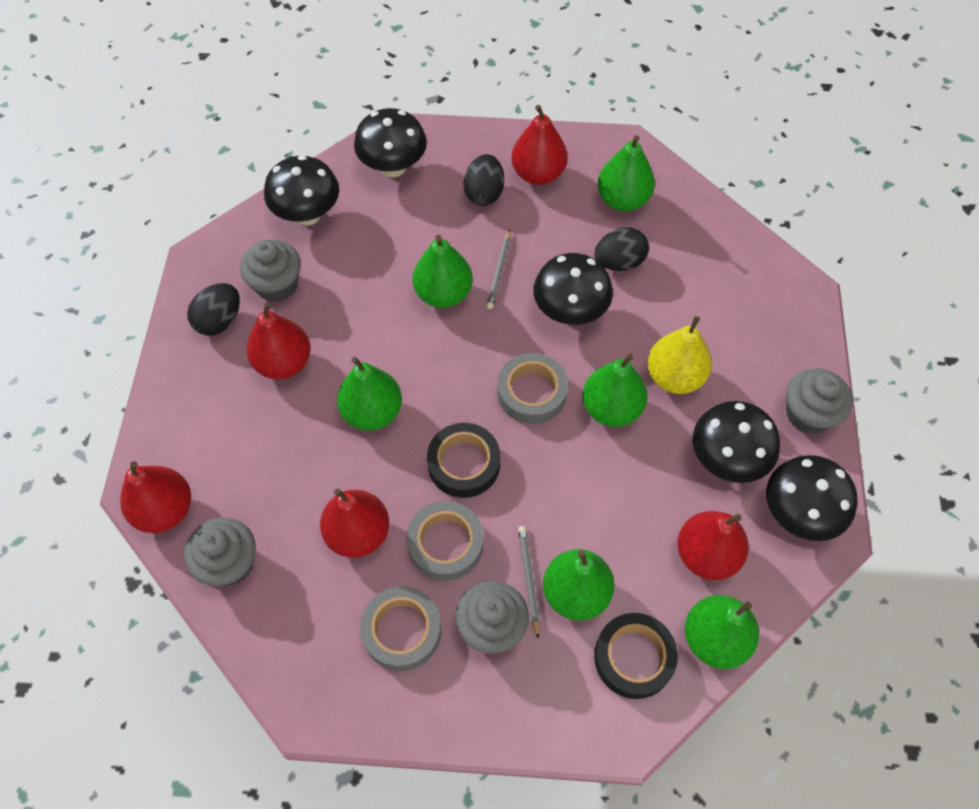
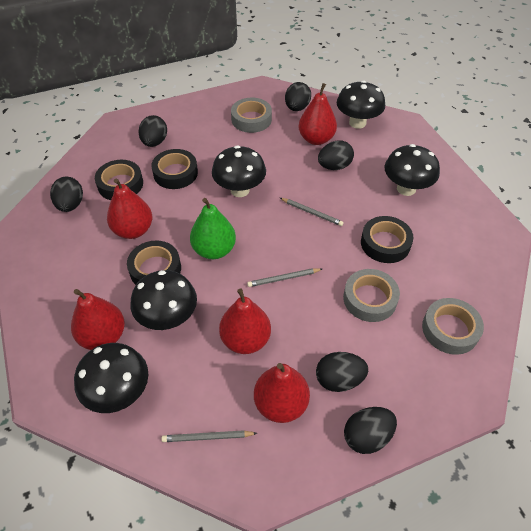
black egg: [187,283,240,336] [463,154,504,206] [594,227,649,271] = 3 -> [50,177,83,212] [139,115,167,147] [285,82,311,111] [316,352,368,392] [318,140,354,170] [344,407,397,454] = 6
black tape: [427,423,500,498] [594,613,678,699] = 2 -> [95,160,143,200] [127,240,181,285] [151,149,198,189] [361,216,413,263] = 4
green pear: [337,357,402,431] [412,235,473,308] [543,549,614,620] [582,354,647,427] [597,135,655,211] [685,595,759,669] = 6 -> [190,198,236,259] = 1
grey cupcake: [184,517,256,586] [240,240,301,302] [456,581,529,654] [786,368,853,434] = 4 -> none = 0
grey pencil: [486,229,510,309] [518,526,540,638] = 2 -> [161,430,257,442] [247,268,322,287] [280,198,344,226] = 3
yellow pear: [647,316,712,394] = 1 -> none = 0

